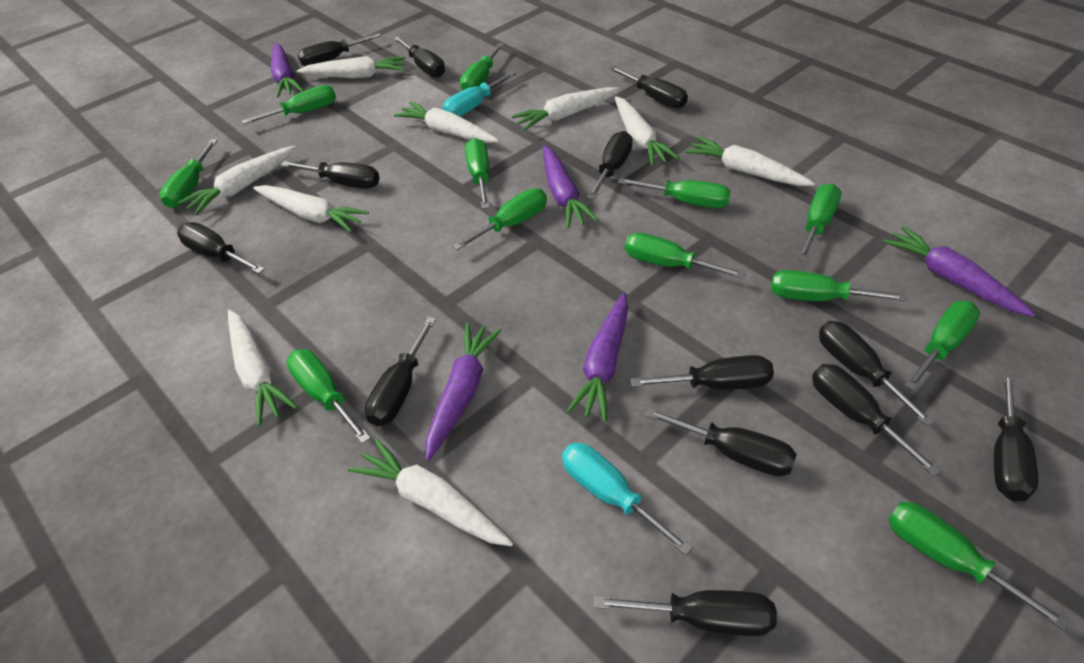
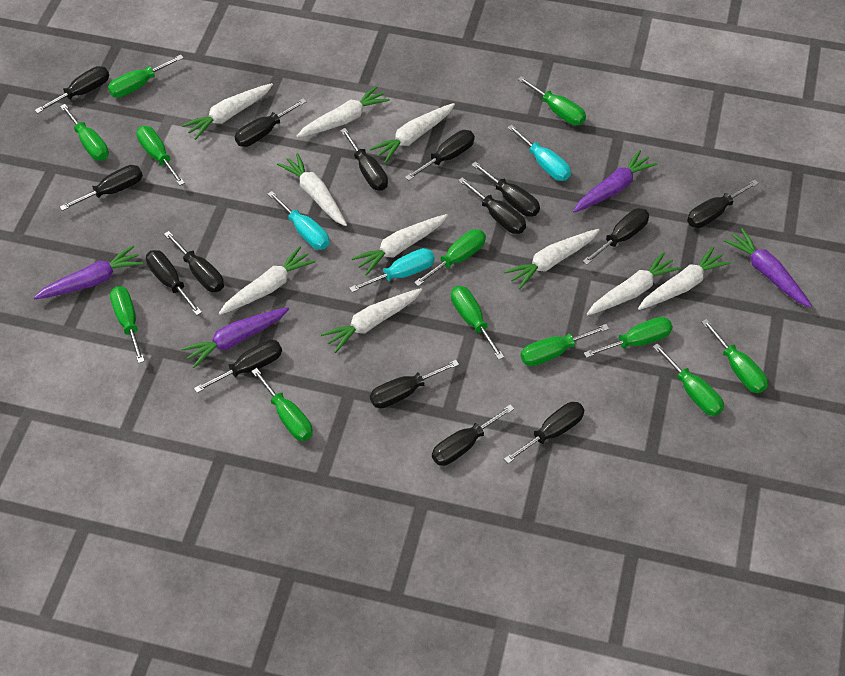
black screwdriver: [177,222,265,274] [281,161,380,189] [298,33,381,66] [365,317,436,426] [393,36,445,77] [587,131,633,199] [594,590,777,636] [609,66,688,108] [630,355,774,390] [645,408,797,476] [812,364,941,476] [819,321,935,427] [994,372,1038,501] = 13 -> [35,66,109,114] [60,165,143,211] [146,250,202,315] [164,231,224,292] [194,340,282,393] [235,98,307,147] [340,128,388,191] [370,360,459,408] [405,130,475,180] [432,404,514,466] [458,177,526,234] [471,161,540,217] [504,402,585,464] [582,208,649,265] [687,179,759,228] = 15
purple carrot: [271,43,304,97] [426,323,502,461] [543,146,598,228] [566,293,628,422] [883,226,1036,317] = 5 -> [33,246,143,299] [181,307,289,368] [573,150,658,213] [724,228,812,308] = 4
turquoise screwdriver: [443,71,516,116] [562,443,693,556] = 2 -> [268,191,329,250] [349,248,435,292] [507,124,571,181] = 3
white carrot: [179,146,296,215] [228,310,298,426] [253,185,369,232] [297,56,406,79] [348,438,513,546] [394,102,499,143] [512,87,620,130] [615,96,679,166] [685,136,815,186] = 9 -> [182,83,273,140] [219,246,316,315] [277,153,347,226] [296,86,390,138] [321,288,422,353] [351,214,448,276] [370,103,455,163] [504,229,600,289] [587,252,681,315] [638,246,731,310] = 10

